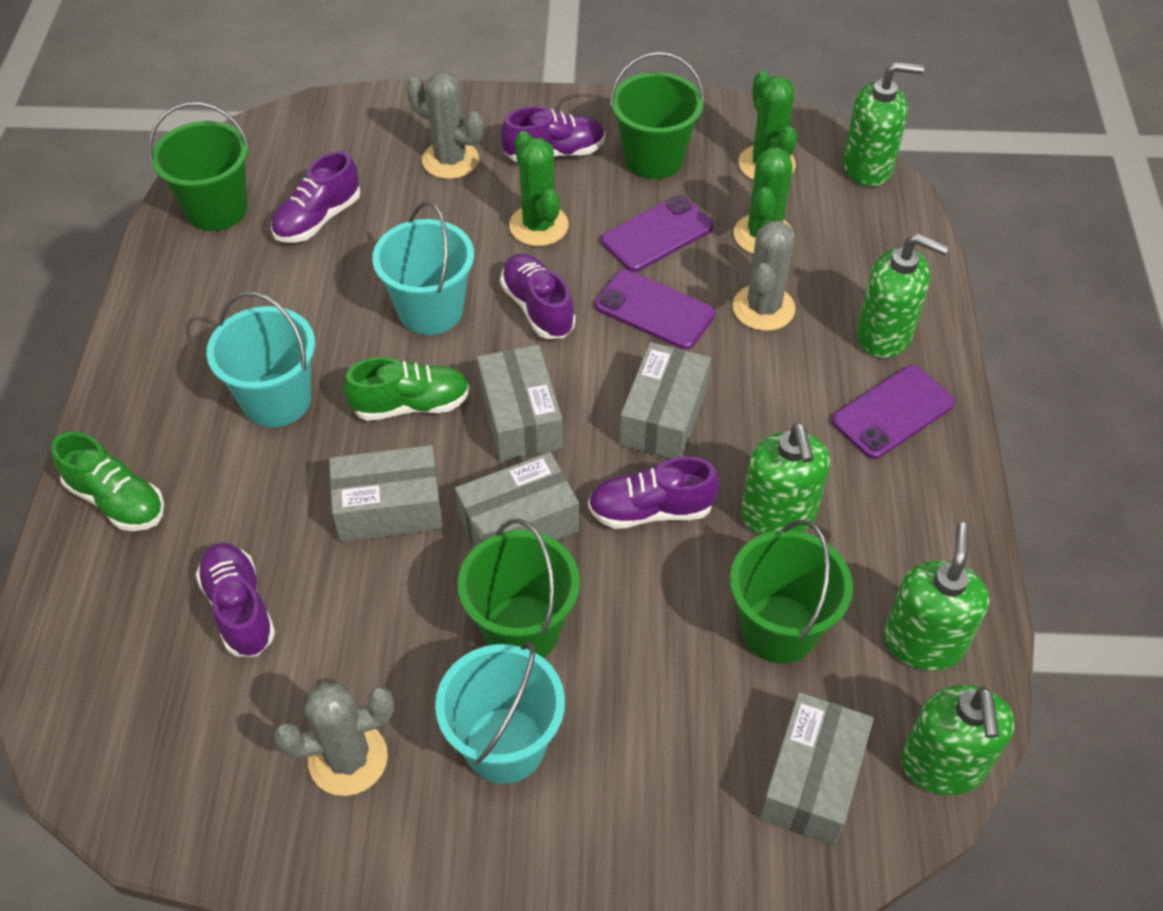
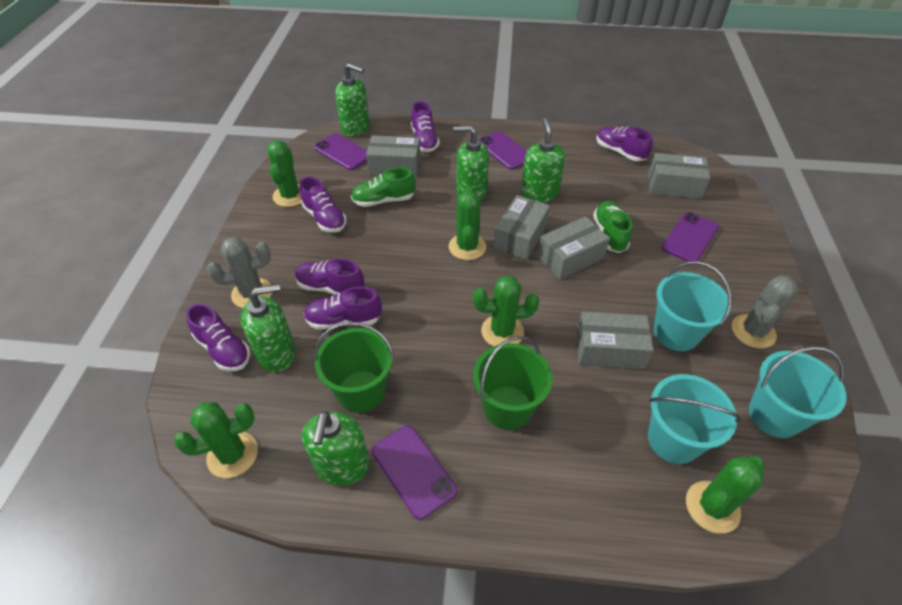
green bucket: [148,102,250,231] [458,518,580,658] [610,52,705,179] [730,520,853,664] = 4 -> [314,322,394,413] [473,336,553,430] = 2
green cactus: [509,131,569,246] [734,147,794,254] [739,70,797,180] = 3 -> [174,402,258,478] [267,140,301,207] [449,186,486,260] [473,275,539,347] [686,456,764,534] = 5
grey cactus: [274,682,394,796] [406,72,484,179] [733,221,795,331] = 3 -> [207,237,272,308] [732,275,798,349] = 2
purple phone: [595,269,715,349] [601,195,714,272] [832,365,955,459] = 3 -> [314,134,367,170] [371,425,457,520] [479,131,527,170] [662,212,719,262] = 4
purple shoe: [196,542,275,657] [271,151,360,243] [500,253,576,339] [501,106,605,162] [588,457,719,529] = 5 -> [186,303,250,371] [295,259,365,295] [299,177,347,233] [304,287,382,330] [411,101,440,152] [597,126,653,162] = 6

